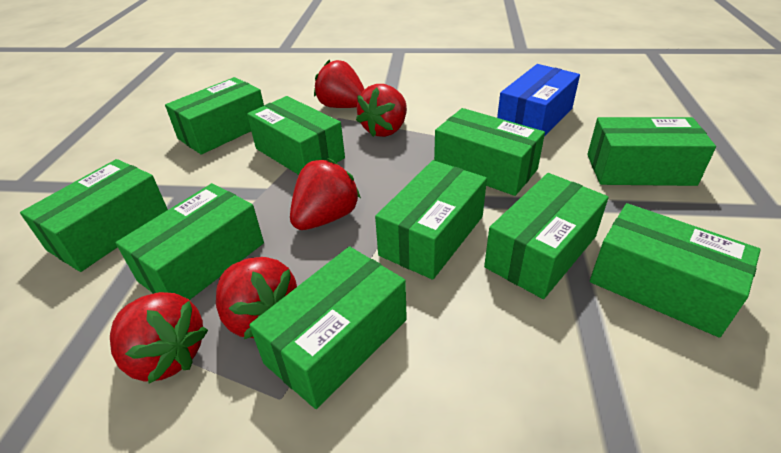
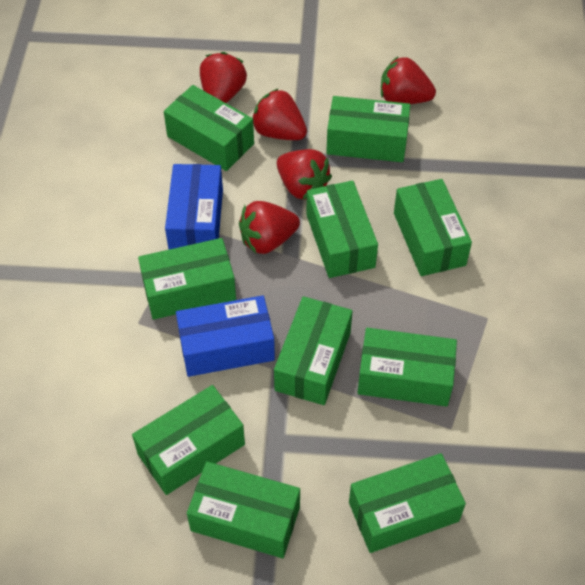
blue box: [497,64,580,136] = 1 -> [165,164,223,249] [176,295,275,377] = 2

